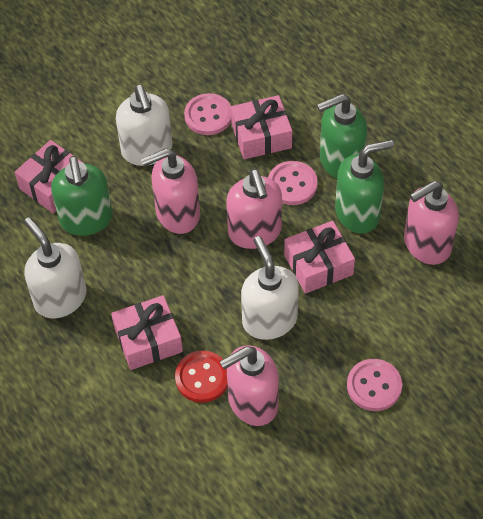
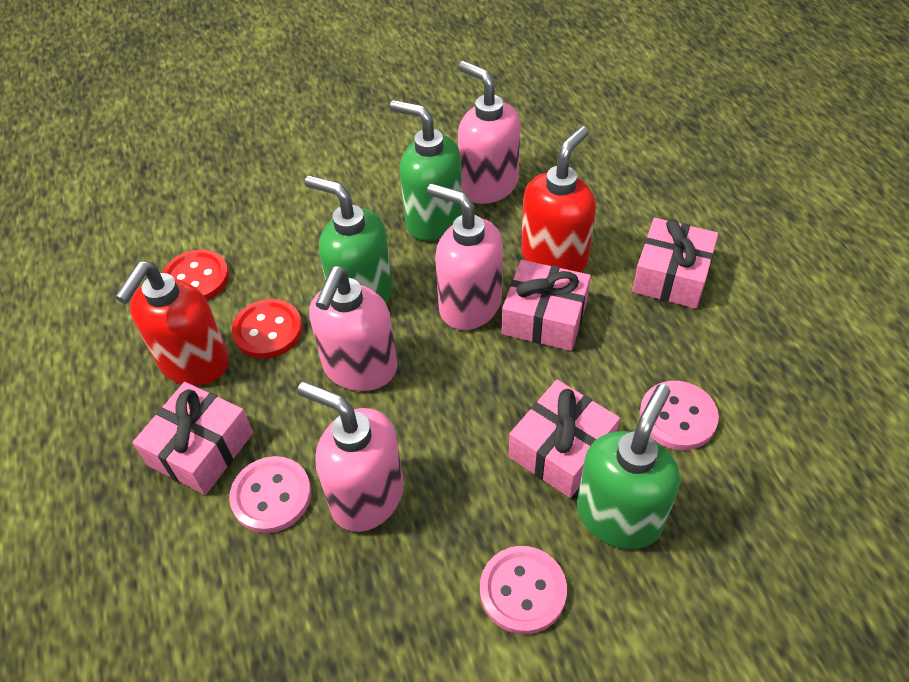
red button: [175,351,228,403] = 1 -> [162,250,229,300] [232,299,302,359] = 2
red soap dispenser: none = 0 -> [115,262,229,386] [521,126,596,272] = 2
white soap dispenser: [24,217,87,318] [116,85,172,166] [241,236,299,340] = 3 -> none = 0

